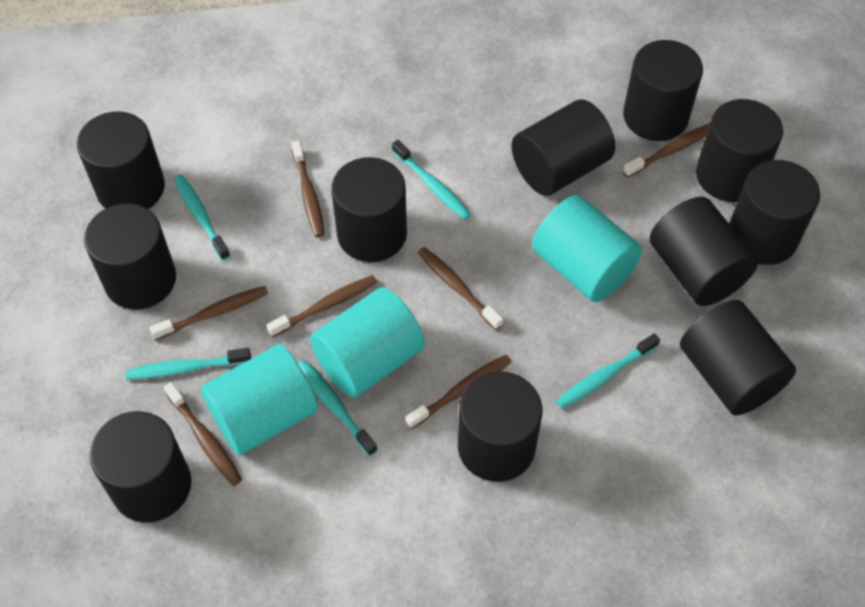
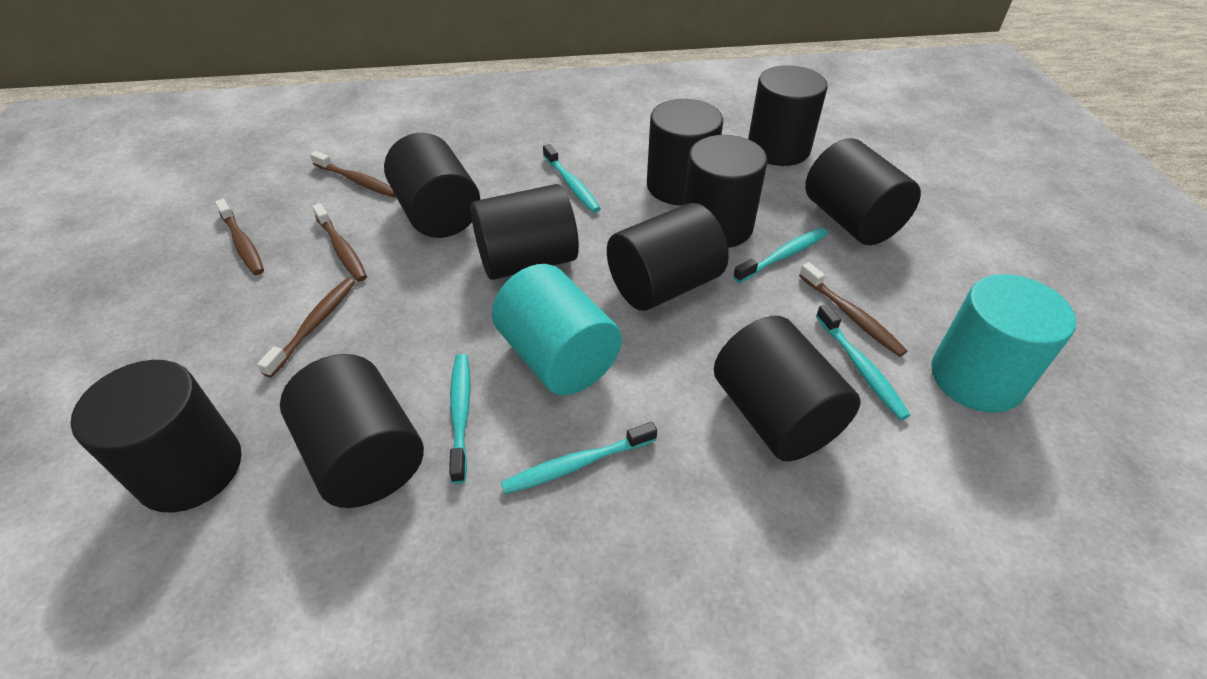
black cylinder: [77,112,165,209] [84,203,176,310] [89,411,191,523] [332,157,407,262] [458,371,542,482] [511,99,615,196] [623,40,703,141] [650,197,758,306] [680,300,796,416] [696,99,783,202] [729,160,820,265] = 11 -> [71,360,241,513] [280,354,424,508] [384,133,480,238] [470,184,579,280] [607,203,729,311] [647,99,723,206] [684,135,767,248] [714,316,861,461] [748,65,828,166] [805,138,921,245] = 10
brown toothbrush: [149,286,268,341] [164,382,242,486] [266,275,377,337] [291,140,325,237] [405,355,512,429] [418,247,503,330] [623,123,710,178] = 7 -> [215,199,264,275] [257,278,355,378] [310,151,396,197] [312,203,367,282] [799,262,908,357] = 5
turquoise cylinder: [201,344,318,455] [310,287,425,398] [532,195,642,302] = 3 -> [492,264,622,395] [931,274,1076,413] = 2

